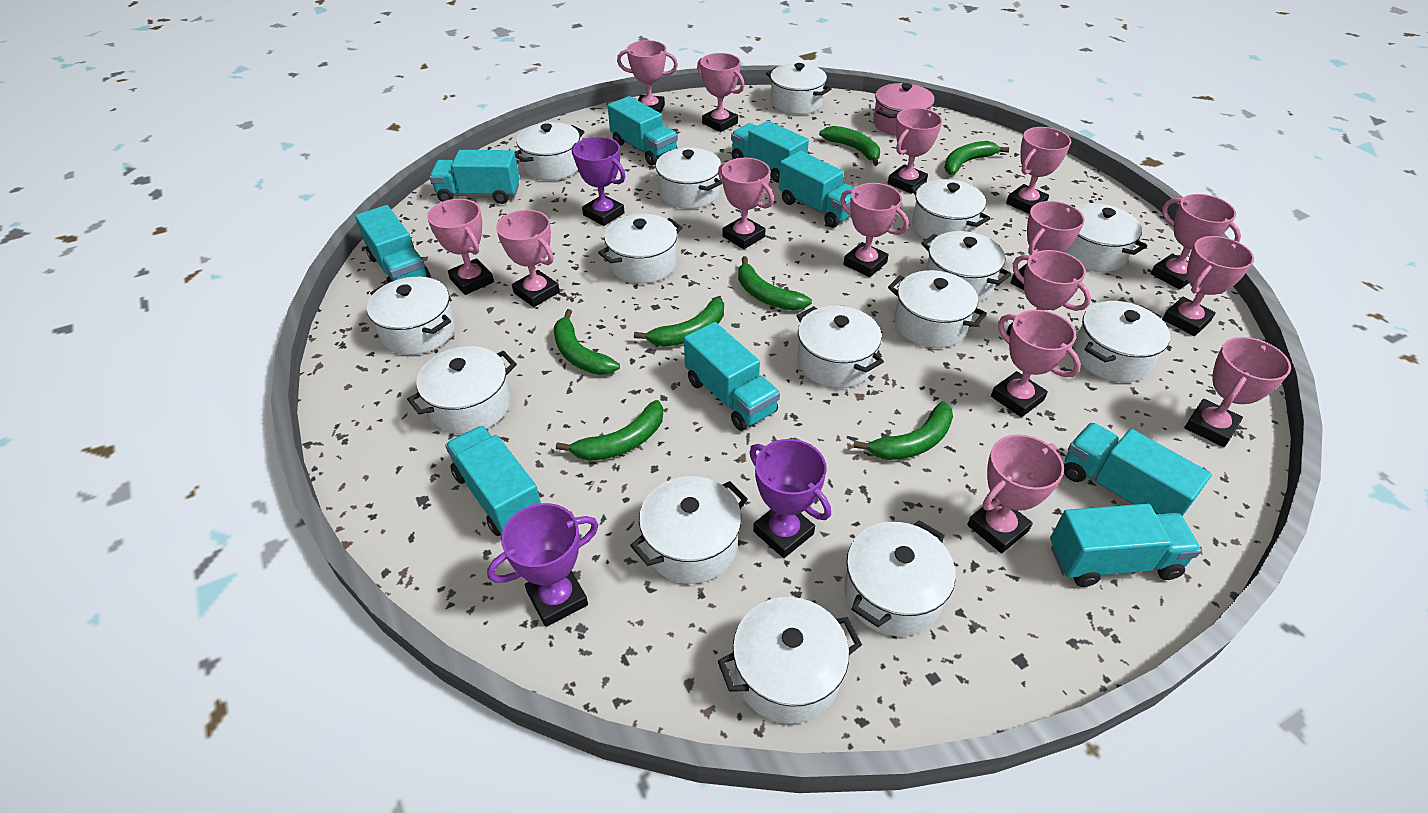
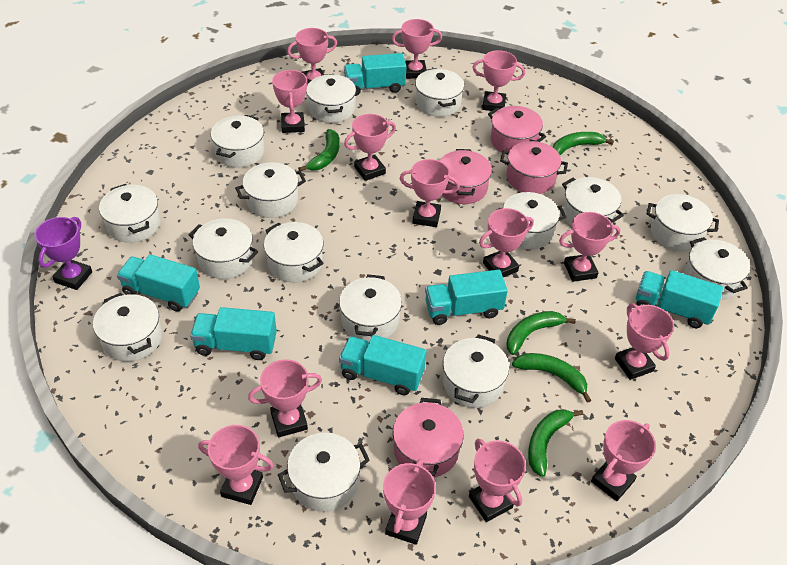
green banana: [554,309,620,375] [556,400,663,461] [634,297,724,347] [738,256,812,311] [819,126,880,166] [853,401,953,460] [944,141,1009,175] = 7 -> [298,129,339,171] [506,311,576,355] [512,353,591,403] [528,409,583,477] [553,132,614,155] = 5
pink pot: [873,83,935,136] = 1 -> [393,398,464,478] [440,149,492,204] [488,106,546,155] [500,141,568,194] = 4
pink trophy: [427,199,494,295] [496,210,560,307] [617,40,678,113] [697,53,745,132] [718,158,774,249] [840,183,909,277] [888,108,942,194] [967,434,1064,553] [991,310,1081,417] [1006,127,1071,214] [1006,250,1091,336] [1010,201,1085,290] [1151,194,1241,290] [1162,236,1254,336] [1184,337,1291,447] = 15 -> [198,425,274,505] [248,359,322,437] [272,70,307,133] [287,28,337,85] [344,114,396,181] [383,459,436,545] [392,19,442,79] [399,159,460,227] [469,439,526,522] [472,50,525,111] [479,208,534,277] [559,212,621,282] [591,420,656,501] [615,303,674,380] = 14
purple trophy: [487,503,598,627] [572,137,625,226] [749,439,831,558] = 3 -> [35,217,92,290] = 1
turquoise truck: [355,205,431,282] [430,150,520,204] [445,426,541,536] [608,96,678,166] [684,322,780,431] [731,121,809,183] [779,150,854,228] [1050,504,1201,587] [1064,423,1212,516] = 9 -> [117,254,200,312] [190,307,277,360] [339,335,427,395] [344,53,406,96] [425,270,508,325] [636,270,723,328] = 6

